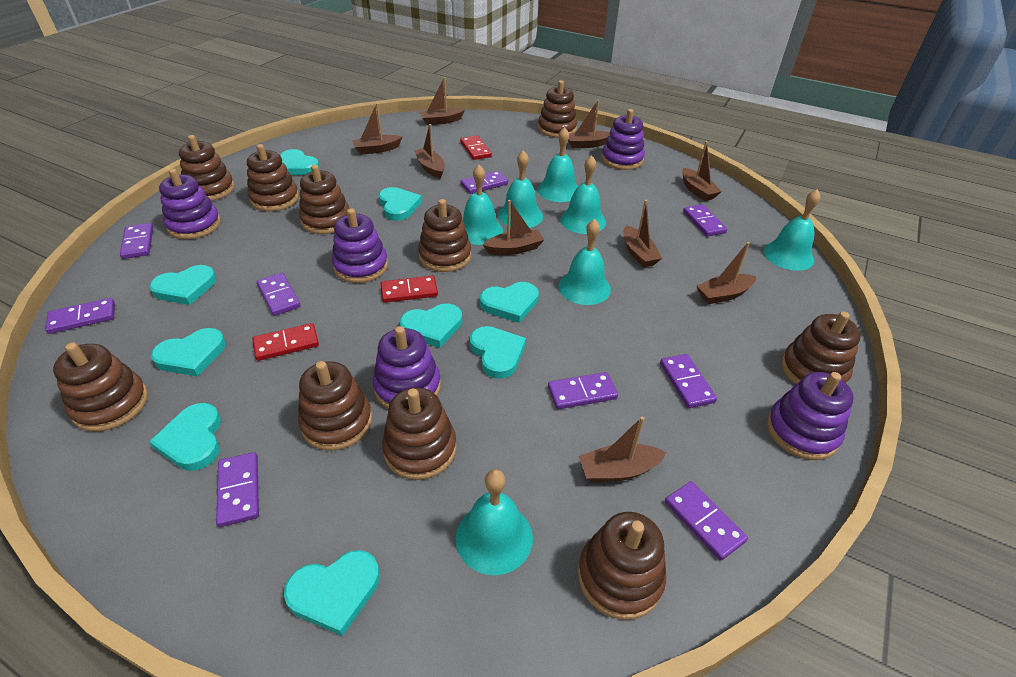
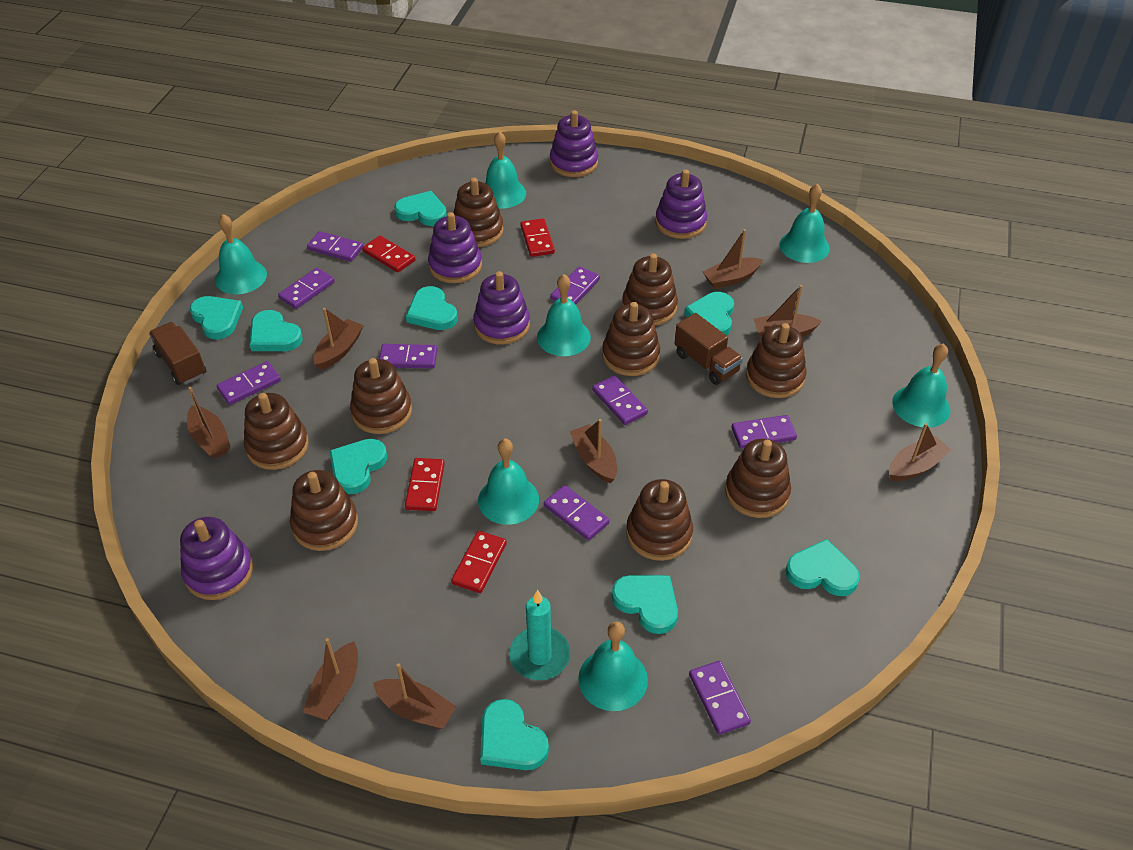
brown boat: [352,103,403,155] [414,124,445,179] [419,77,465,125] [483,200,544,255] [568,100,610,148] [579,417,667,482] [624,200,662,267] [682,141,722,201] [697,242,756,304] = 9 -> [187,387,230,459] [303,638,358,720] [313,308,364,370] [373,663,456,729] [570,419,617,483] [703,229,763,289] [754,285,822,338] [889,423,951,481] = 8
brown stacking toy: [53,342,148,432] [179,135,234,201] [247,144,299,211] [298,361,372,451] [299,165,350,234] [382,388,457,480] [418,199,471,272] [538,80,577,138] [578,512,666,620] [781,312,861,384] = 10 -> [244,393,309,470] [290,470,358,551] [350,358,412,434] [453,178,504,247] [602,302,660,376] [622,253,678,326] [626,479,693,561] [725,439,791,518] [746,323,807,398] = 9
brown truck: none = 0 -> [149,322,206,385] [674,313,743,385] = 2
red domino: [253,323,319,361] [381,276,438,303] [460,135,492,160] = 3 -> [362,236,416,273] [405,458,445,511] [451,531,507,593] [521,218,555,257] = 4
turquoise candle: none = 0 -> [509,590,570,680] = 1

